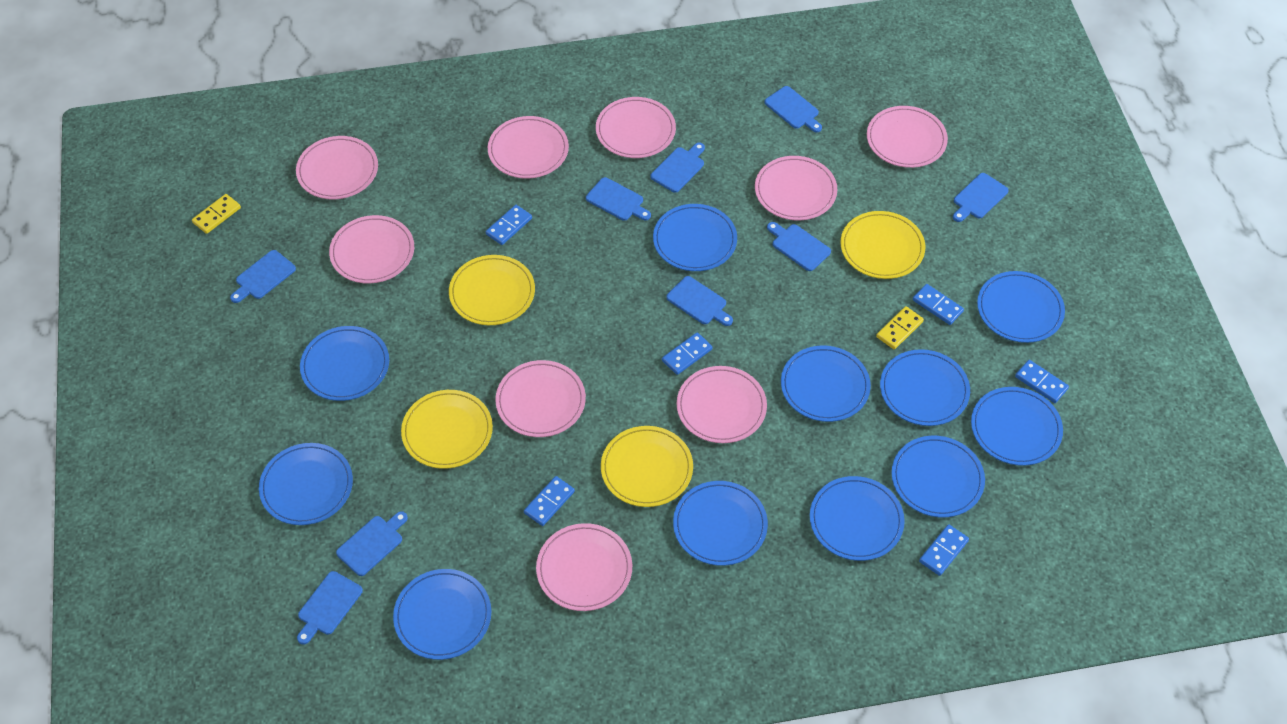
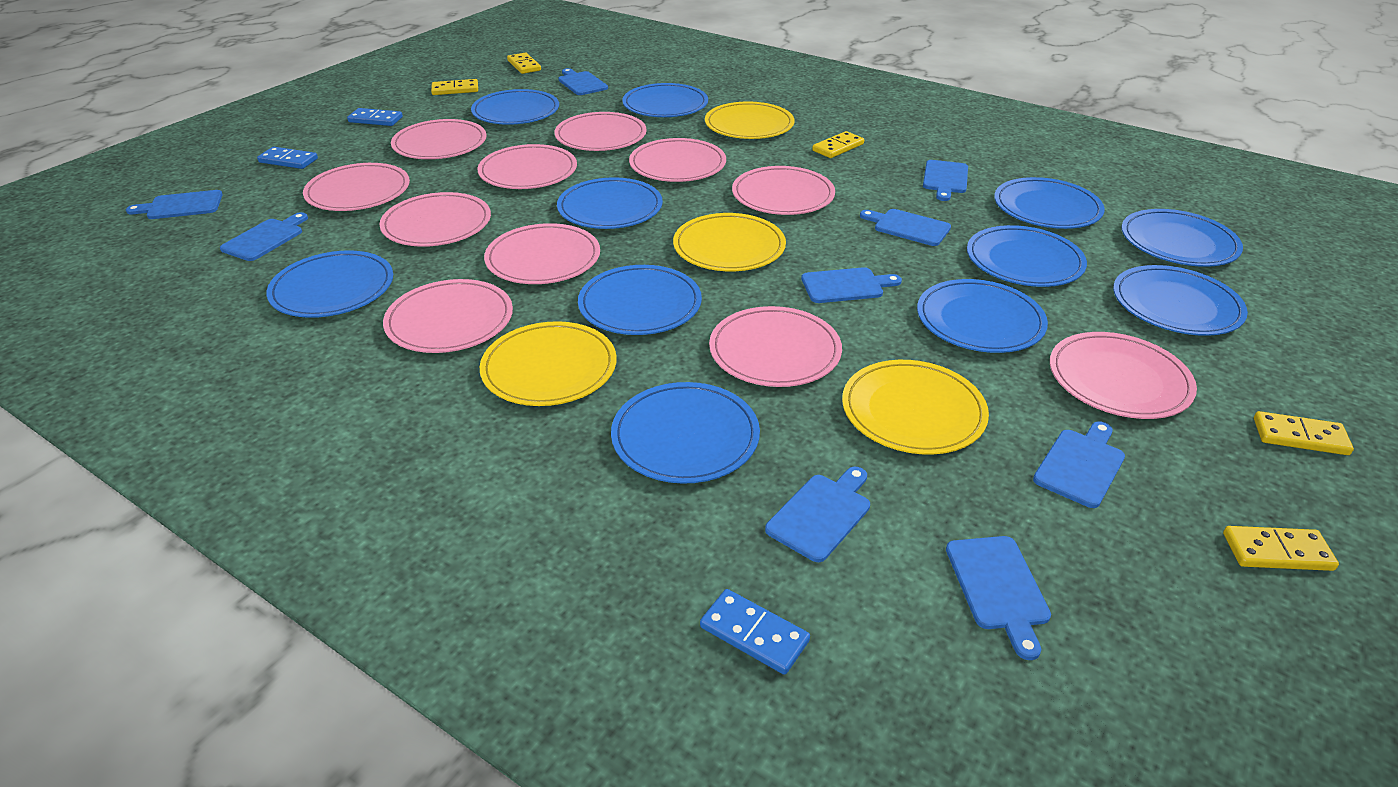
blue domino: [486,205,532,245] [524,476,575,526] [662,332,712,375] [913,284,964,325] [919,524,969,576] [1015,360,1069,403] = 6 -> [257,147,318,169] [347,108,403,126] [700,589,810,675] = 3
pink plate: [296,136,378,199] [329,215,414,284] [488,116,569,179] [495,360,586,437] [536,523,632,611] [596,97,676,158] [677,366,767,443] [755,156,837,220] [867,106,948,168] = 9 -> [303,163,410,211] [379,192,491,247] [383,279,513,353] [391,119,486,159] [477,144,577,189] [484,223,600,284] [554,112,647,151] [629,138,726,182] [709,306,842,387] [732,166,835,215] [1050,332,1197,419] = 11
yellow domino: [192,194,241,234] [876,306,924,349] = 2 -> [431,79,478,95] [507,53,541,74] [812,131,864,158] [1223,526,1339,571] [1254,411,1354,455] = 5

